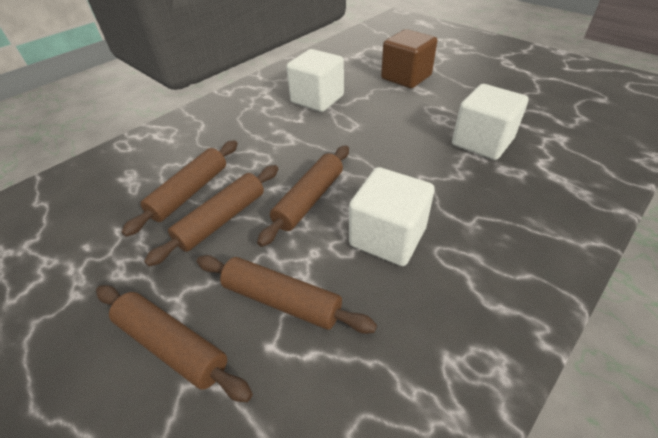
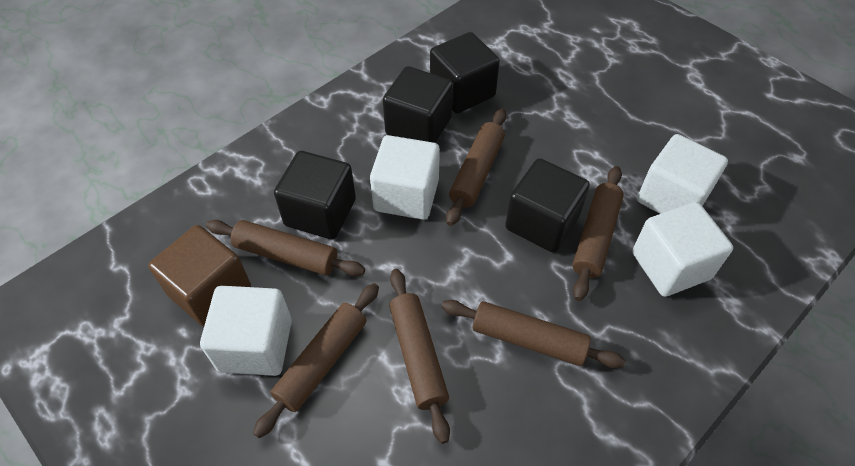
black cube: none = 0 -> [274,151,356,239] [383,66,453,143] [430,32,500,114] [505,158,590,253] = 4
brown rolling pin: [96,285,253,402] [121,140,238,237] [144,165,278,266] [197,255,377,334] [257,145,349,247] = 5 -> [206,220,365,276] [253,283,379,438] [389,269,450,444] [441,300,625,368] [446,109,506,226] [572,166,624,301] = 6
white cube: [286,49,344,112] [349,167,434,266] [452,84,529,160] = 3 -> [200,286,292,376] [370,135,440,220] [632,202,733,297] [637,134,728,214] = 4

